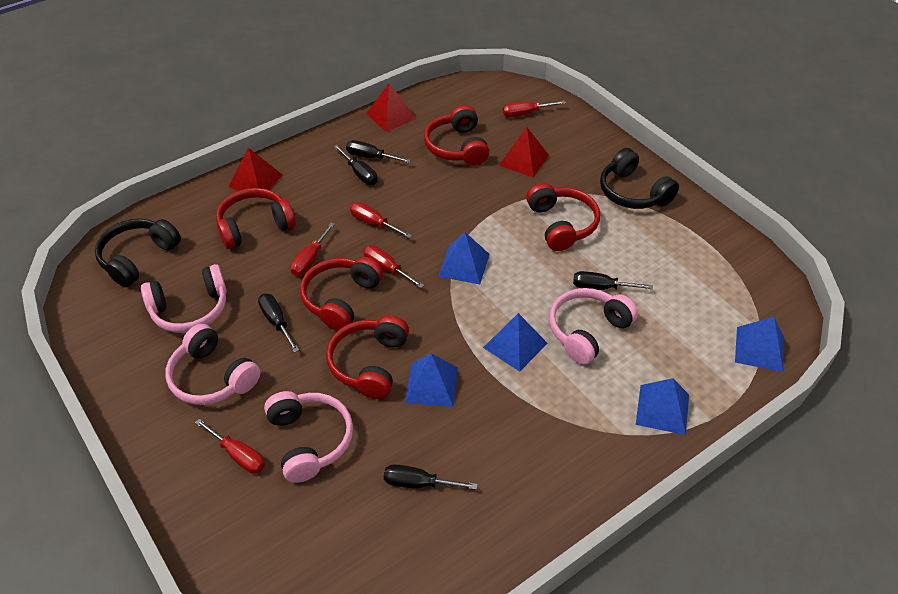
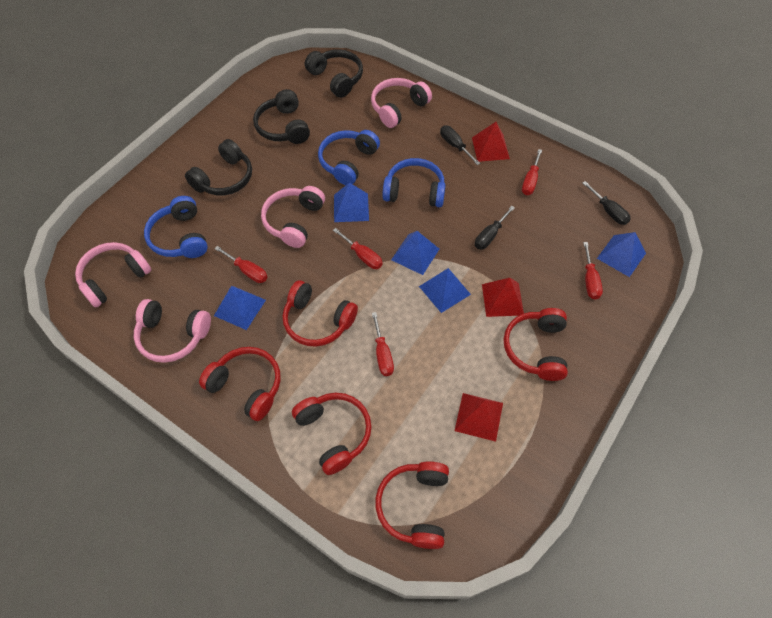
black headphones: [95,219,181,287] [600,148,679,209] = 2 -> [185,139,252,196] [253,89,310,144] [305,49,363,98] = 3
black screwdriver: [258,294,299,353] [333,145,378,185] [346,140,411,163] [384,464,477,490] [573,271,653,290] = 5 -> [440,126,480,165] [475,206,515,250] [583,181,631,225] = 3
blue headphones: none = 0 -> [144,196,208,258] [318,130,380,185] [382,158,446,207] = 3

